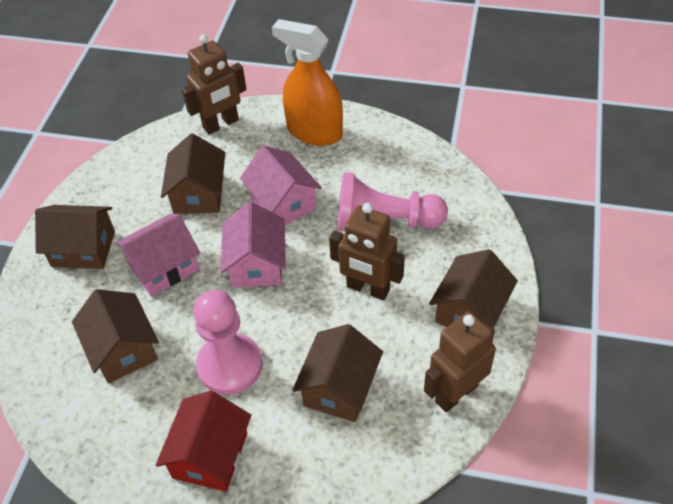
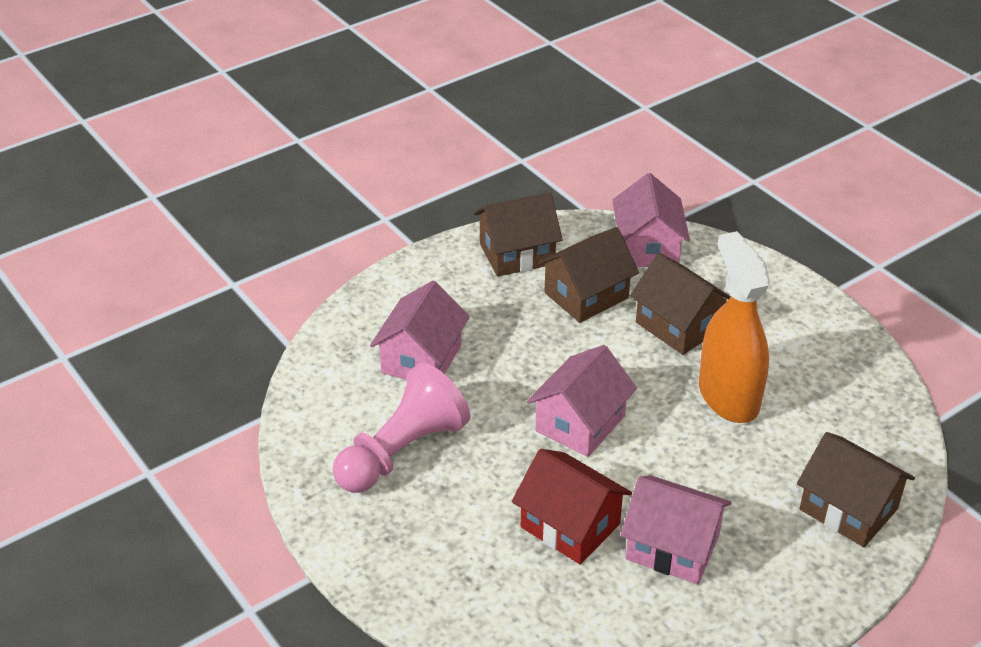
brown house: [35,205,115,269] [72,289,159,383] [161,133,225,214] [293,324,383,422] [429,249,518,328] = 5 -> [474,193,563,277] [538,227,639,323] [630,253,731,355] [797,432,915,547] = 4
brown robot: [182,34,247,134] [329,203,405,300] [424,311,496,412] = 3 -> none = 0
pink house: [115,214,200,296] [221,202,286,288] [240,145,322,225] = 3 -> [370,281,470,380] [527,345,637,457] [612,173,690,267] [620,475,732,584] = 4
pink pawn: [193,290,263,395] [337,172,448,232] = 2 -> [333,363,470,493] = 1

